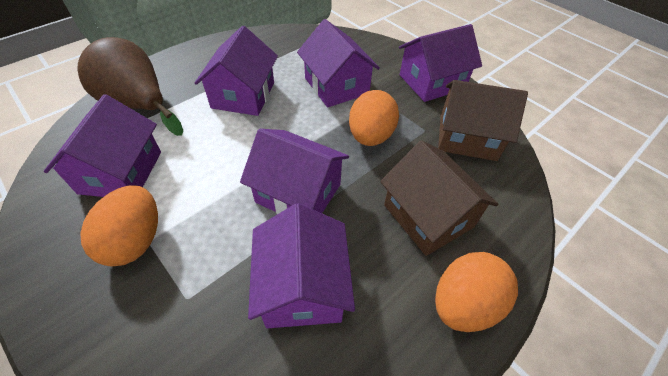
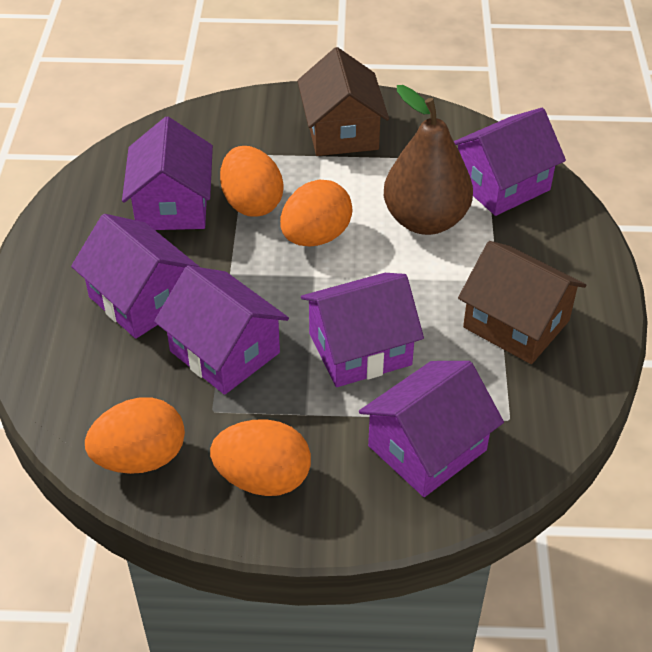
orange egg: [81,186,158,266] [349,90,399,146] [435,252,518,332] = 3 -> [85,397,185,474] [210,419,311,496] [220,146,283,217] [280,180,353,247] = 4

